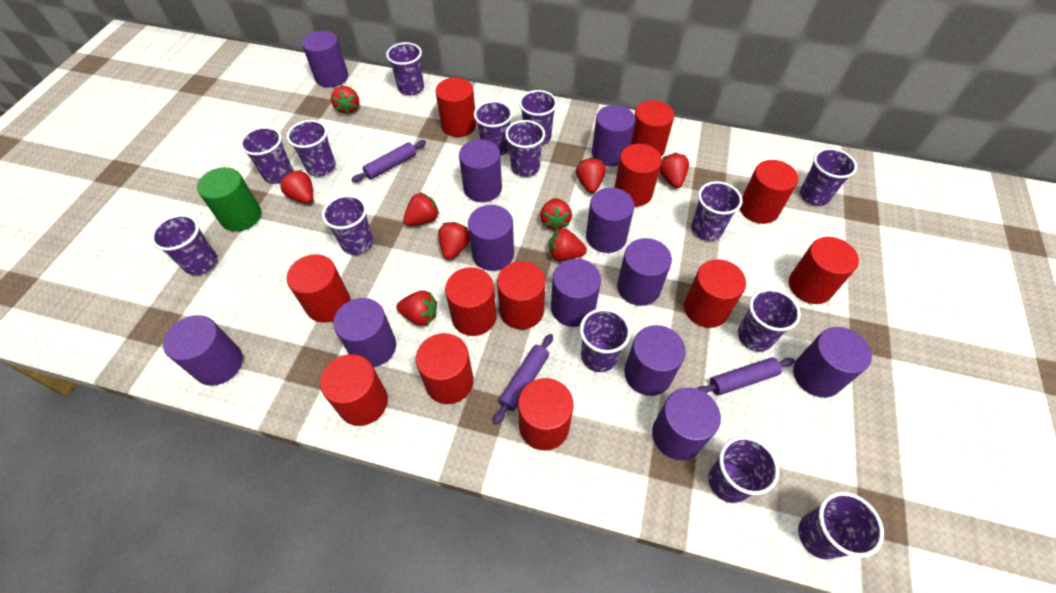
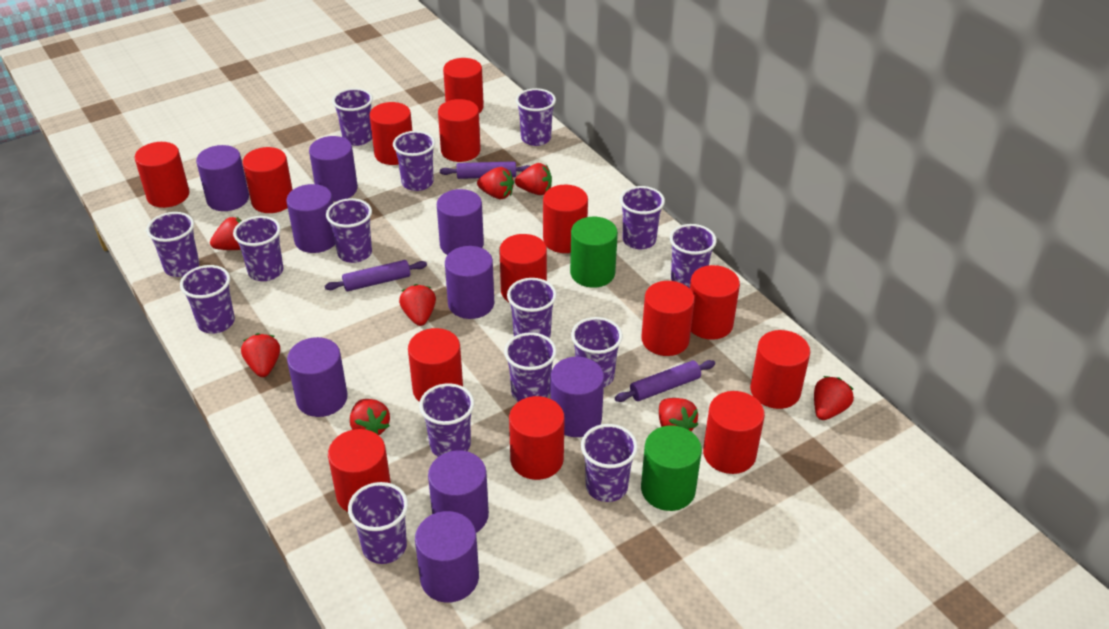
green cylinder: [197,167,261,232] = 1 -> [570,217,618,288] [641,426,702,511] = 2
purple cup: [151,214,217,275] [240,127,293,184] [286,120,336,177] [322,195,373,255] [386,42,424,96] [474,101,513,156] [505,120,545,177] [519,90,557,145] [580,308,631,372] [691,181,742,241] [708,436,780,503] [738,288,801,352] [798,492,884,560] [800,148,857,206] = 14 -> [146,212,199,277] [180,265,235,334] [233,216,283,281] [326,198,372,263] [332,88,373,146] [348,482,408,564] [393,131,435,191] [419,383,474,457] [504,332,557,402] [507,278,557,338] [516,88,556,146] [571,317,623,387] [581,424,638,502] [620,186,665,249] [670,224,717,288] = 15
purple cylinder: [163,315,243,386] [302,31,348,87] [333,298,396,367] [459,139,502,202] [468,205,514,271] [551,259,601,327] [586,188,635,253] [592,105,636,166] [617,238,672,306] [624,325,686,396] [652,388,721,460] [793,327,872,398] = 12 -> [196,145,249,211] [286,184,335,253] [287,337,348,417] [309,136,358,201] [415,511,479,603] [428,451,489,533] [437,189,484,255] [445,246,494,319] [551,357,604,437] = 9
red cylinder: [287,254,350,323] [320,354,388,426] [416,333,473,404] [435,78,477,137] [445,267,497,336] [497,261,545,330] [518,378,573,450] [614,144,662,207] [631,100,674,157] [684,259,746,328] [740,160,799,224] [789,237,859,304] = 12 -> [134,142,190,208] [243,147,293,213] [328,429,391,512] [369,102,412,165] [408,328,463,402] [438,99,481,162] [443,58,484,113] [500,234,547,302] [509,396,565,480] [543,185,588,253] [642,281,695,356] [690,265,740,340] [703,391,765,474] [750,330,810,409] = 14
red strawberry: [280,170,313,204] [331,86,359,115] [396,290,437,326] [403,192,439,226] [438,222,470,260] [540,198,572,231] [549,228,587,261] [576,157,606,193] [659,153,689,188] = 9 -> [210,217,242,250] [241,333,280,377] [350,399,390,435] [399,284,436,326] [477,167,514,199] [515,163,552,195] [659,398,698,431] [814,376,854,420] = 8

